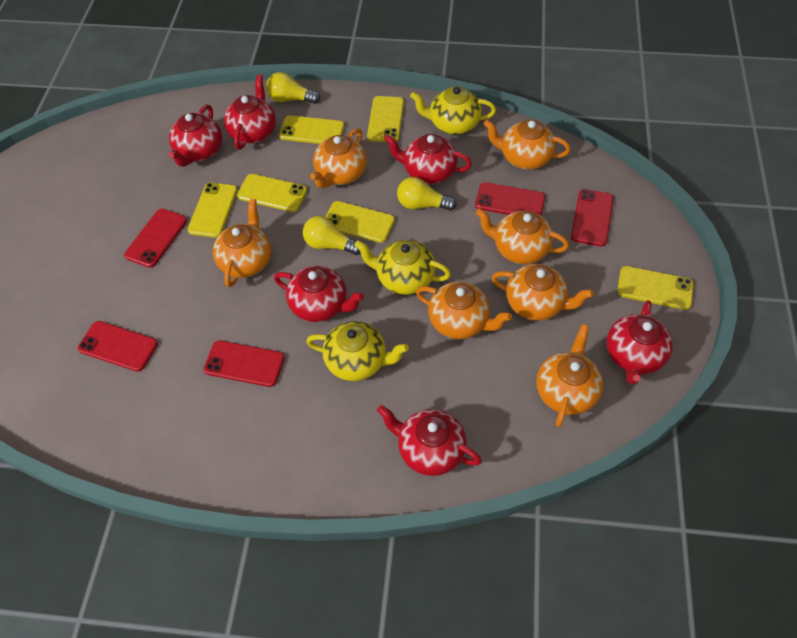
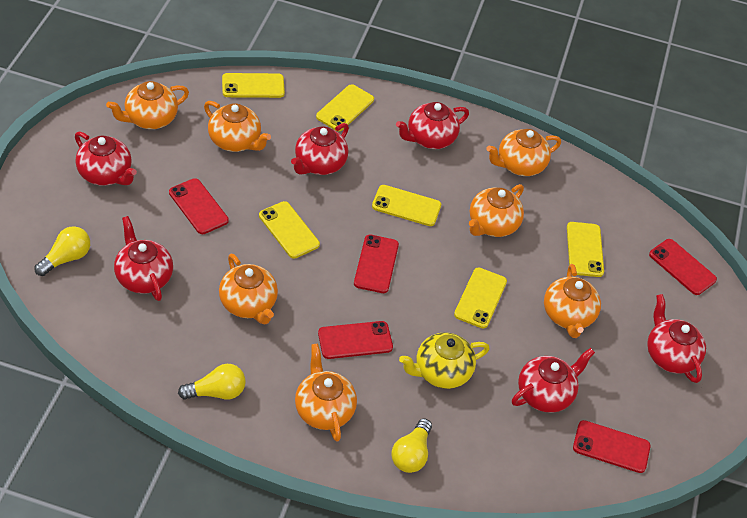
yellow teapot: [306,321,409,381] [354,240,451,295] [410,86,496,135] = 3 -> [399,332,490,389] = 1

